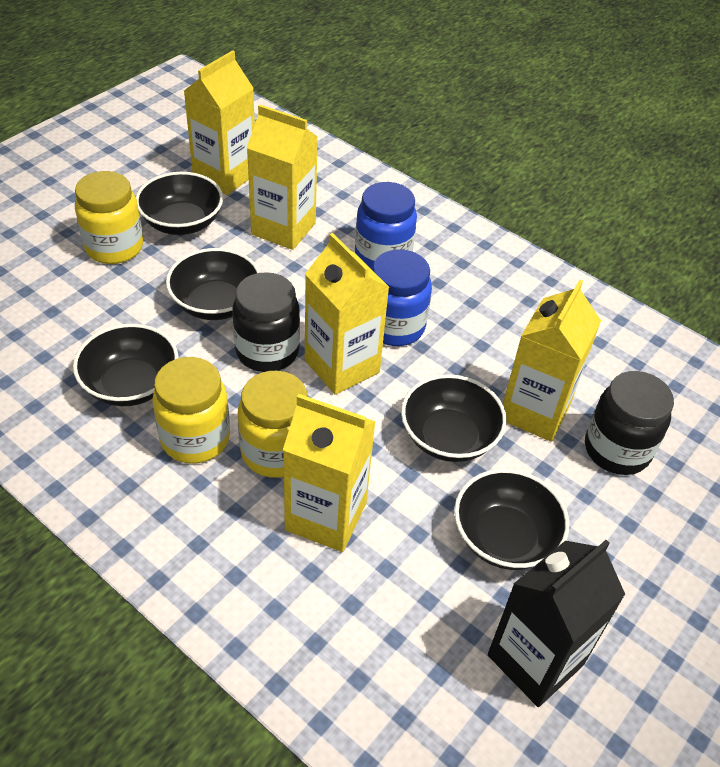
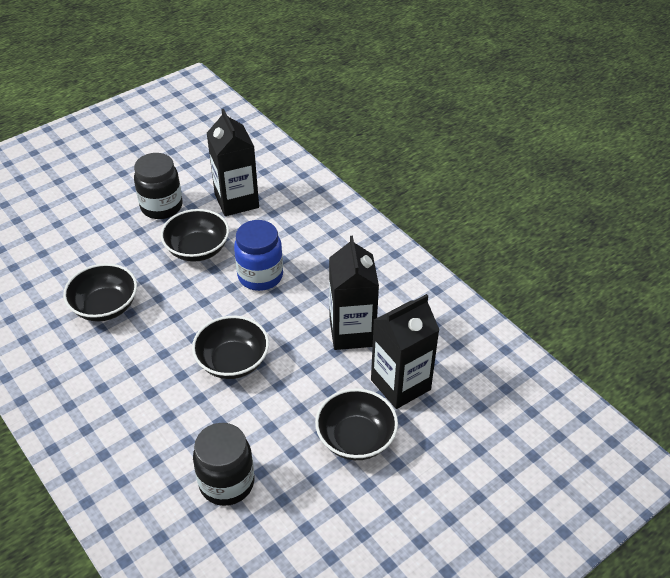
black bowl: [73,324,179,406] [136,172,223,235] [166,248,260,320] [401,374,507,462] [454,469,569,570] = 5 -> [63,263,137,322] [161,209,229,262] [192,316,269,379] [315,388,398,460] = 4
black carton: [488,540,625,707] = 1 -> [207,109,259,216] [329,236,379,350] [371,294,439,409] = 3
blue jar: [355,182,417,269] [372,249,432,346] = 2 -> [234,220,283,291] = 1
yellow carton: [184,50,255,195] [247,105,318,250] [283,394,376,552] [305,233,389,395] [503,280,601,442] = 5 -> none = 0
yellow jar: [75,171,143,264] [152,357,230,464] [238,371,308,478] = 3 -> none = 0

